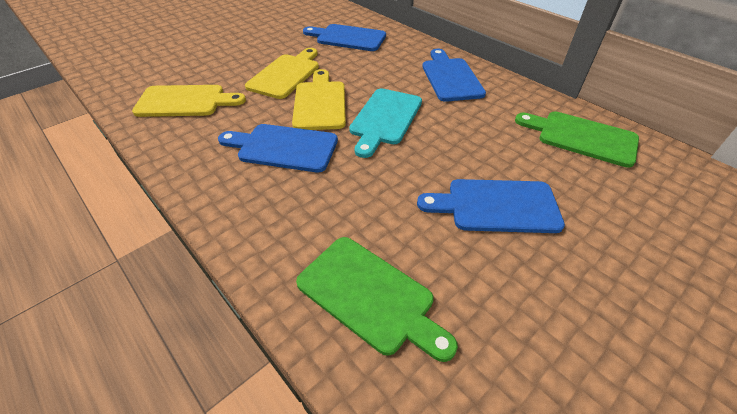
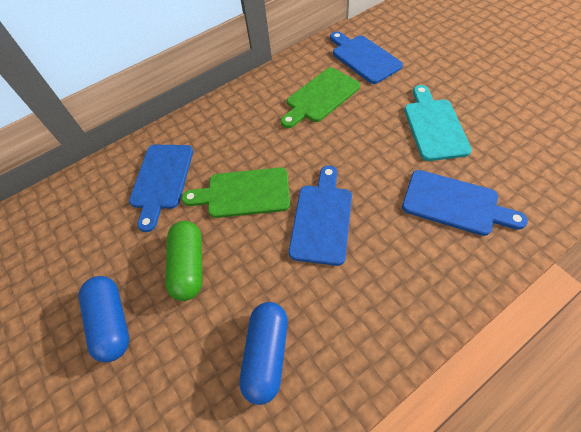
blue capsule: none = 0 -> [79,276,129,362] [239,302,288,405] = 2
green capsule: none = 0 -> [165,221,202,301] = 1
yellow cutting board: [132,85,246,117] [245,48,319,99] [292,69,346,130] = 3 -> none = 0

